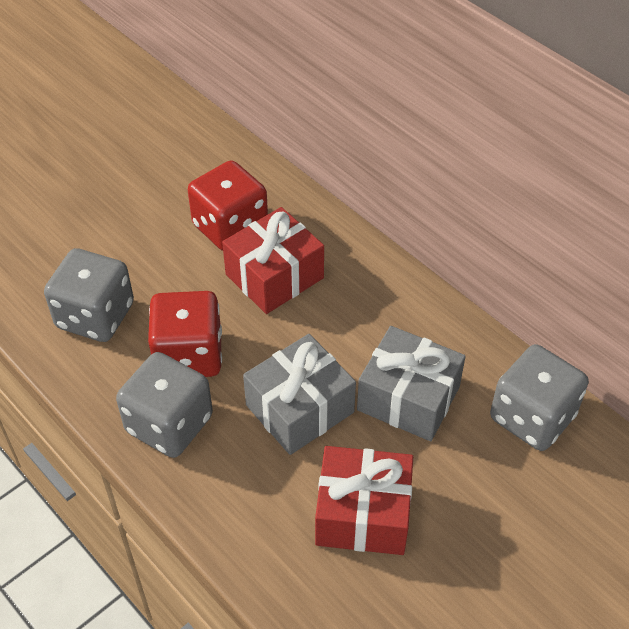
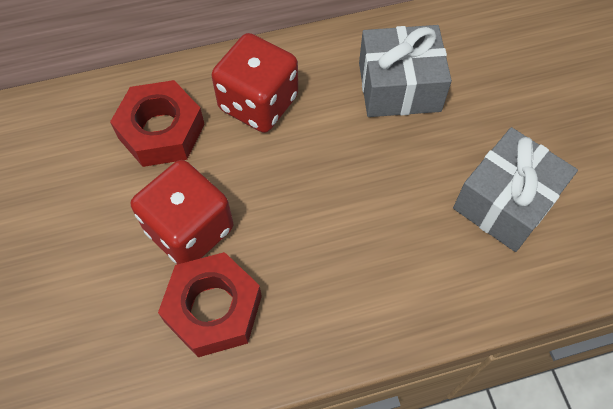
grey dice: [44,248,134,342] [116,352,213,458] [490,344,589,451] = 3 -> none = 0
red gift: [222,207,324,314] [315,446,413,555] = 2 -> none = 0
red nut: none = 0 -> [110,80,205,167] [158,252,262,357] = 2

